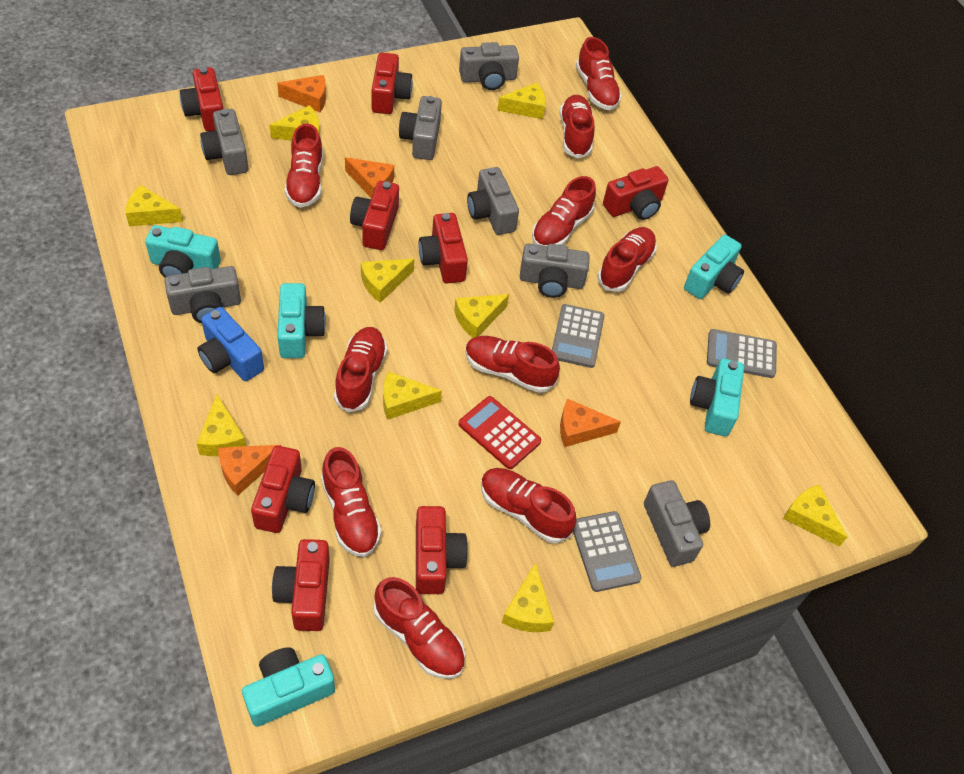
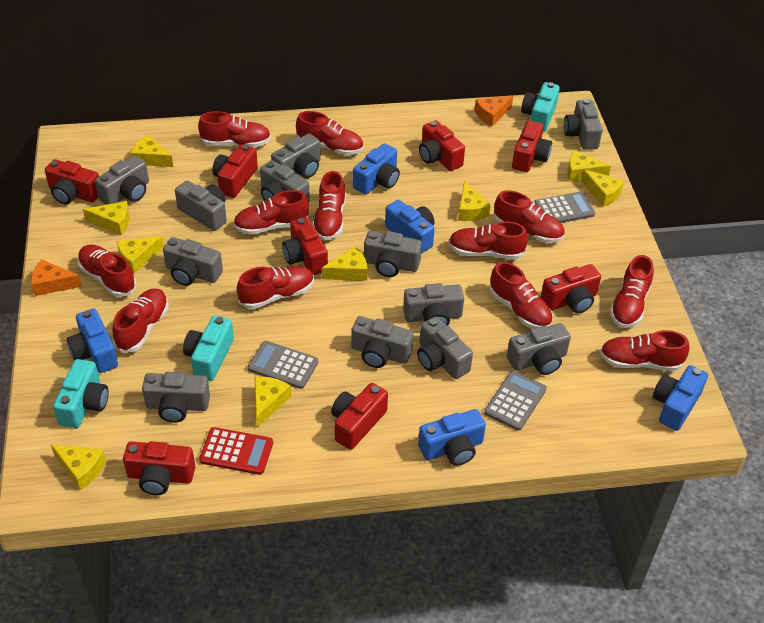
blue camera: [197,307,264,381] = 1 -> [67,309,118,373] [353,143,400,194] [385,200,435,254] [418,409,486,466] [653,365,708,431] = 5
grey camera: [164,266,241,323] [200,109,248,175] [399,96,442,160] [459,42,519,90] [467,167,519,235] [520,244,590,298] [644,480,710,567] = 7 -> [95,155,149,205] [142,372,210,423] [163,237,223,286] [175,181,227,231] [260,160,310,201] [271,133,321,178] [351,316,414,368] [364,231,422,277] [403,283,464,325] [417,316,473,379] [507,323,571,375] [564,99,603,150] = 12
orange cheese: [218,445,281,495] [277,75,326,112] [345,157,394,198] [560,399,621,447] = 4 -> [31,259,82,296] [474,96,513,126] = 2
red shoe: [285,123,323,208] [321,447,382,557] [334,327,387,412] [374,577,465,679] [465,336,560,393] [481,468,577,543] [532,176,596,246] [560,95,595,159] [576,37,622,110] [597,227,657,292] = 10 -> [78,245,137,297] [112,288,169,353] [198,111,271,147] [233,190,309,235] [237,266,314,309] [296,111,363,155] [312,171,346,241] [448,221,528,259] [489,262,553,329] [494,190,565,243] [600,330,690,371] [610,255,654,328] = 12
turquoise camera: [145,225,221,277] [242,647,335,727] [277,283,326,358] [684,235,744,299] [690,359,744,436] = 5 -> [53,359,109,428] [183,315,234,381] [521,82,560,132] = 3

